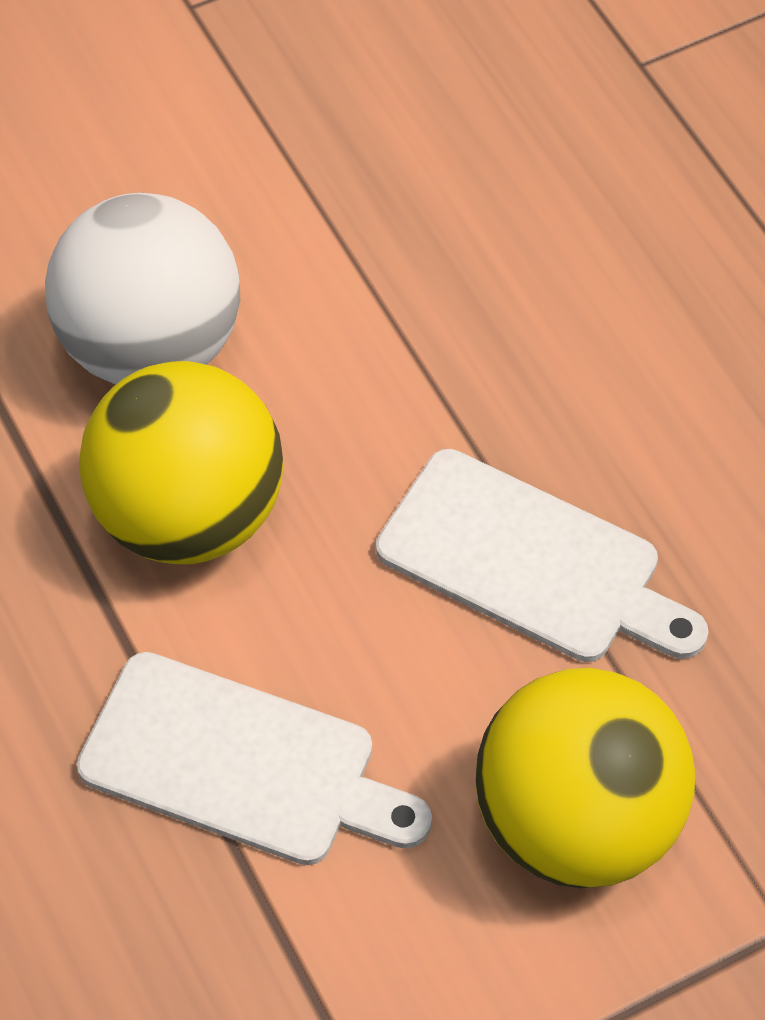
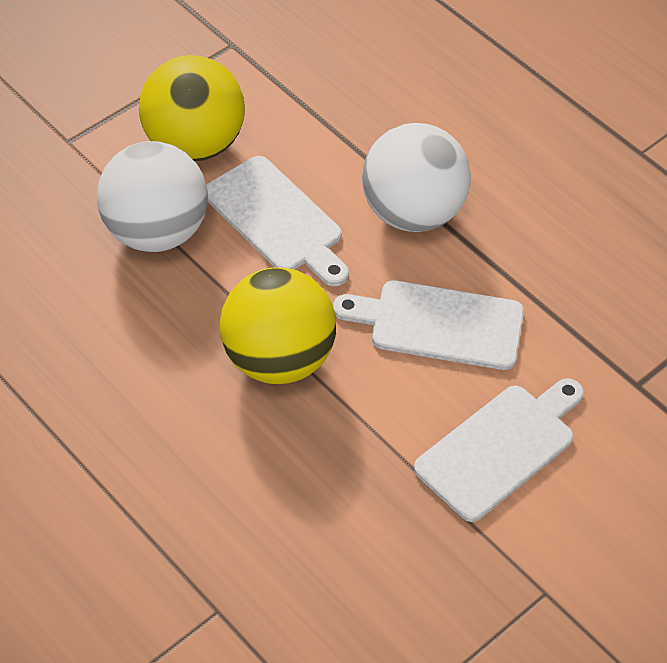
white ball: [45,193,240,384] = 1 -> [97,141,208,252] [362,123,471,232] = 2
white cutting board: [77,652,432,865] [376,449,709,662] = 2 -> [206,156,349,286] [333,280,524,370] [414,378,584,522] = 3

